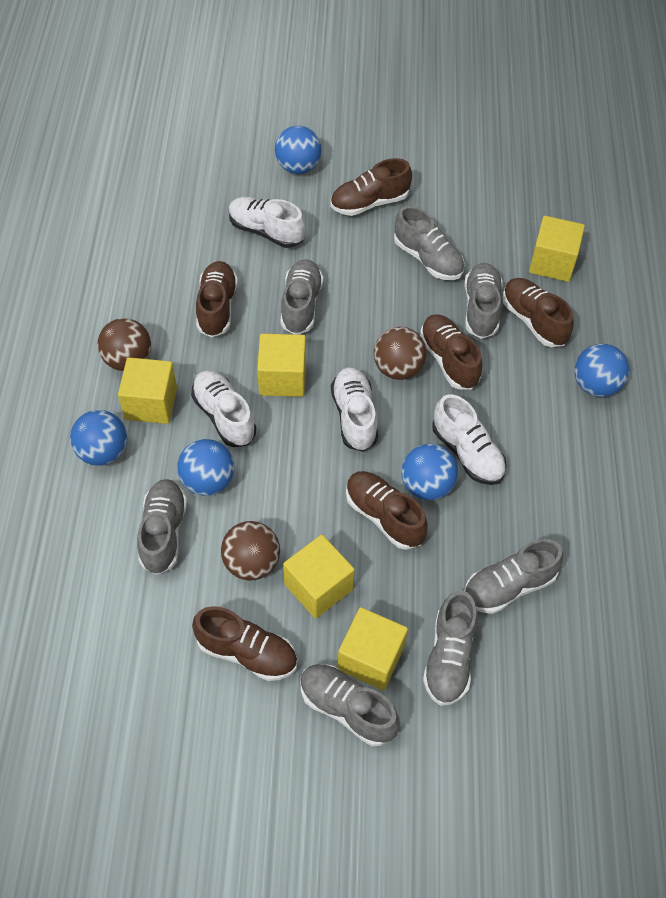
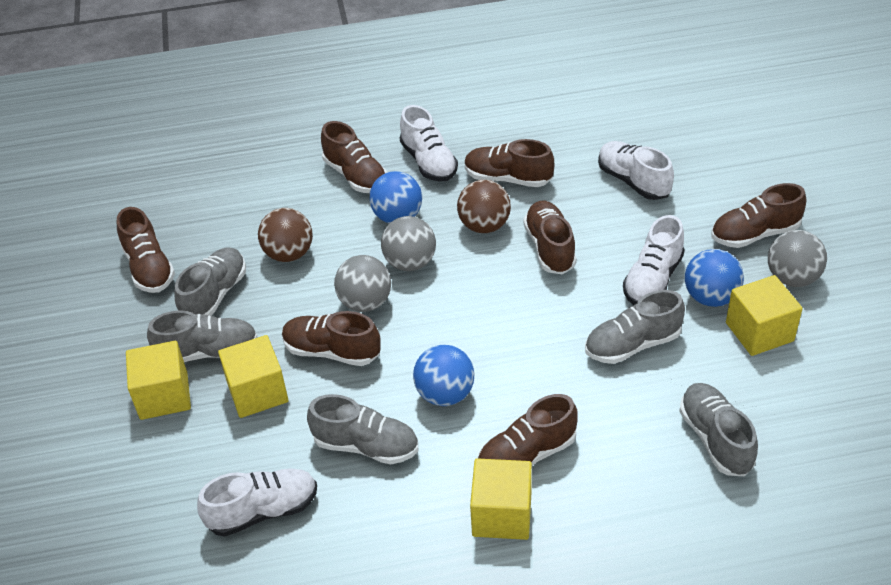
blue ball: [70,410,127,466] [177,439,234,496] [275,126,322,174] [401,444,458,500] [574,344,629,397] = 5 -> [369,171,422,224] [413,345,475,406] [685,249,744,307] = 3
brown ball: [98,318,151,371] [221,521,280,581] [374,327,427,380] = 3 -> [258,208,313,262] [457,180,511,233] = 2
brown shoe: [192,606,297,681] [196,261,238,338] [330,158,412,216] [346,471,428,550] [420,314,482,390] [503,278,574,347] = 6 -> [117,207,175,293] [282,311,381,366] [321,121,387,193] [464,139,554,187] [478,394,578,466] [523,201,577,274] [711,183,806,248] = 7
grey ball: none = 0 -> [334,255,391,312] [381,216,436,271] [768,230,827,287] = 3
grey shoe: [137,479,187,575] [280,259,323,335] [300,664,400,746] [394,206,464,280] [423,591,477,706] [464,263,503,339] [464,539,564,614] = 7 -> [147,310,258,362] [174,247,246,316] [307,394,418,464] [585,290,685,364] [679,383,758,476] = 5
yellow cube: [118,357,177,424] [257,334,306,397] [283,535,355,619] [337,607,408,690] [529,216,585,282] = 5 -> [126,341,191,420] [218,335,288,418] [470,458,532,540] [726,275,803,356] = 4

